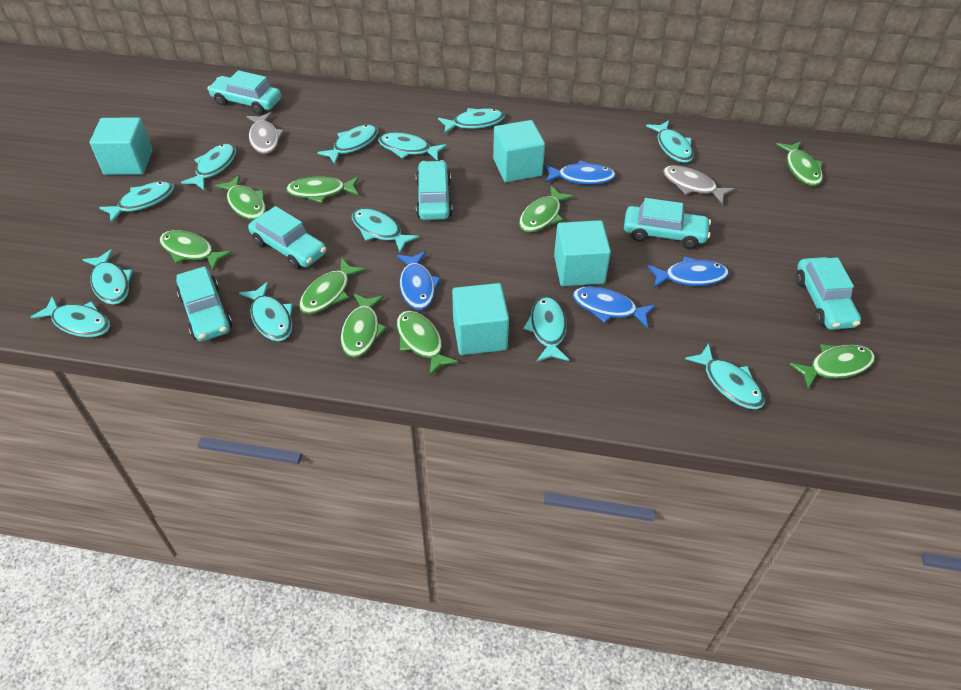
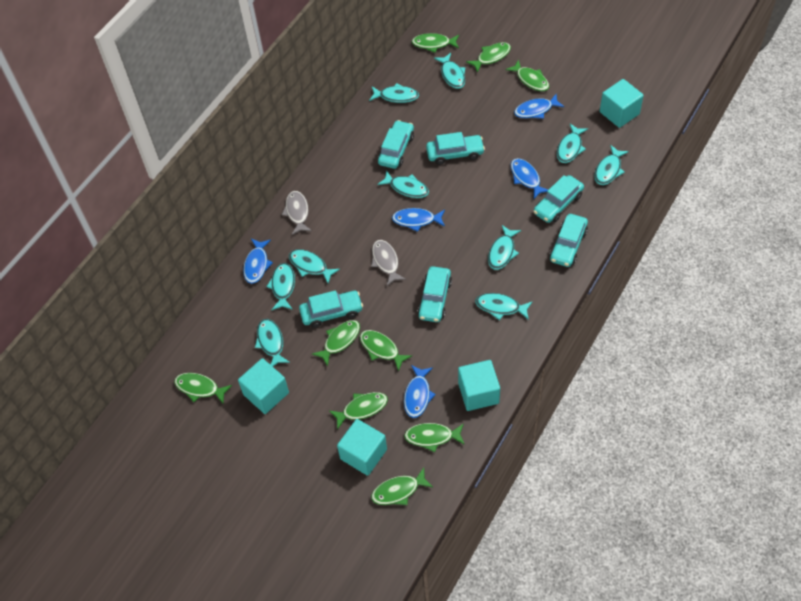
blue fish: [397,251,441,310] [545,160,616,185] [573,286,656,328] [648,256,729,288] = 4 -> [243,239,273,284] [392,208,445,232] [404,365,436,418] [511,158,548,199] [514,94,564,119] = 5
turquoise fish: [31,296,110,337] [82,249,133,305] [99,181,174,223] [181,143,236,190] [239,282,293,341] [317,125,378,164] [352,208,419,252] [378,132,447,161] [438,108,505,134] [523,296,569,362] [646,120,694,163] [685,343,765,409] = 12 -> [255,319,290,367] [266,263,295,310] [289,249,340,283] [369,83,419,103] [377,170,429,198] [434,53,465,89] [475,293,533,320] [488,225,521,270] [557,124,588,163] [594,145,629,185] = 10

